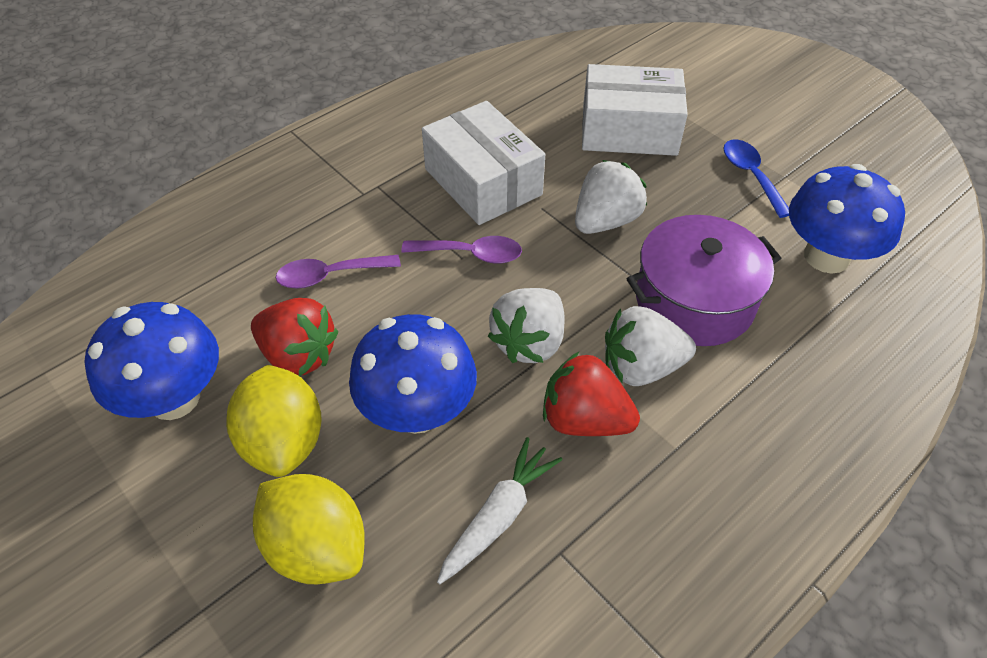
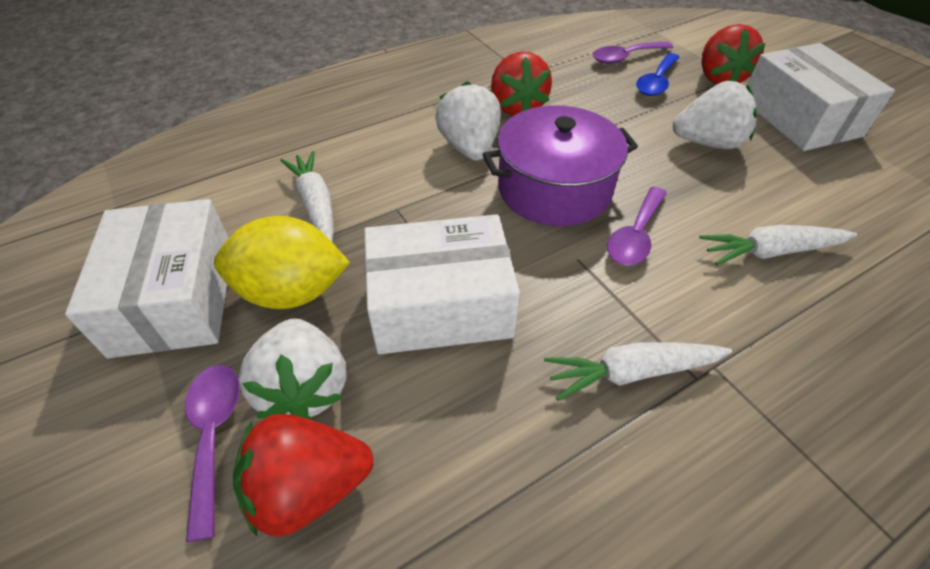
blue mushroom: [84,302,219,420] [349,314,477,434] [789,164,905,274] = 3 -> none = 0
purple spoon: [276,255,401,289] [401,236,522,264] = 2 -> [185,365,240,542] [593,41,673,64] [607,187,667,265] = 3
red strawberry: [251,298,338,376] [543,352,640,436] = 2 -> [233,414,373,537] [491,51,552,116] [701,24,766,85] = 3
white box: [422,101,545,225] [582,64,688,156] = 2 -> [65,199,229,359] [364,214,520,354] [746,43,895,151] = 3
white carrot: [437,437,562,584] = 1 -> [280,151,333,242] [544,342,732,401] [699,225,857,266] = 3
yellow lemon: [226,365,322,477] [253,474,365,584] = 2 -> [214,216,350,309] = 1

